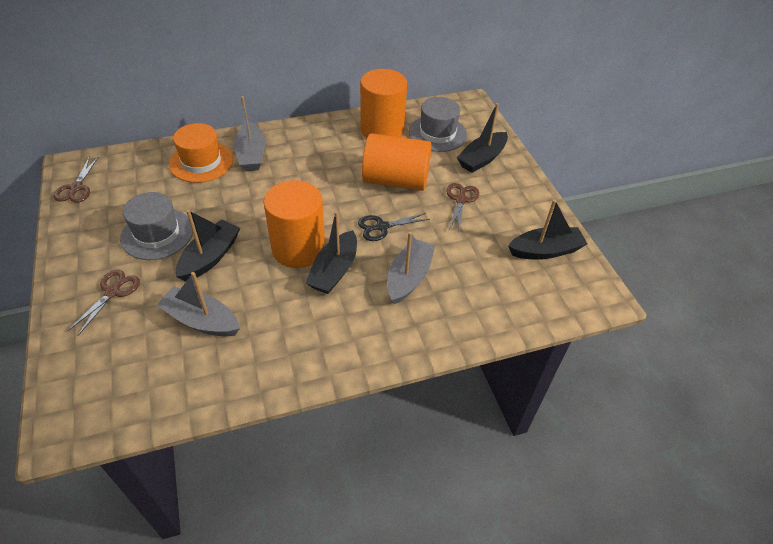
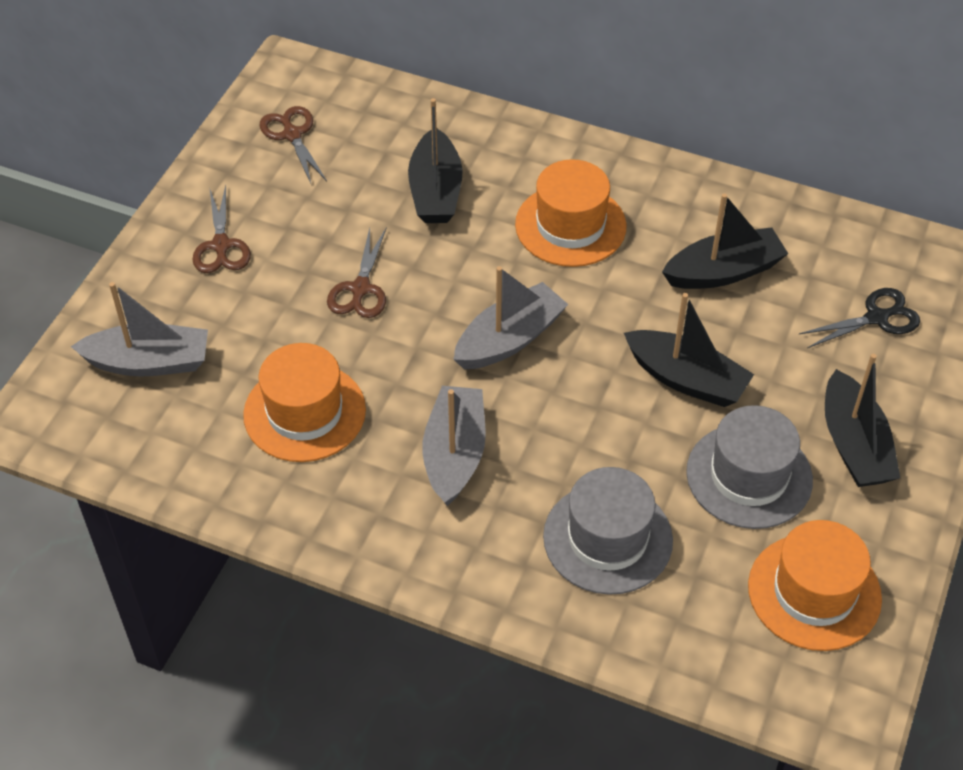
orange cylinder: [263,180,325,268] [360,69,407,138] [362,133,432,191] = 3 -> none = 0
orange hat: [169,123,233,183] = 1 -> [243,343,366,462] [515,159,627,267] [748,520,882,651] = 3

